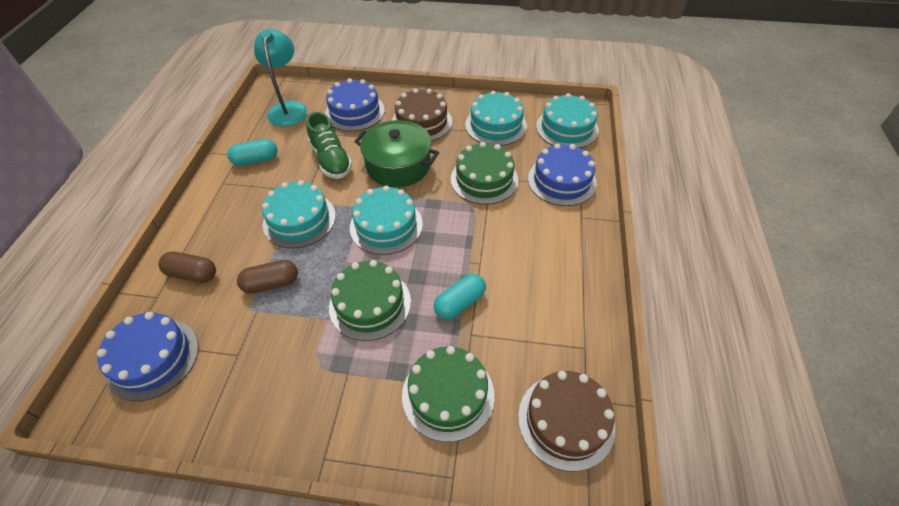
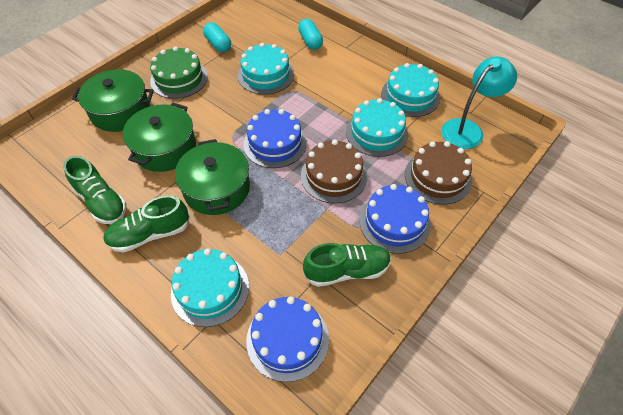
brown capsule: [158,251,216,283] [237,260,298,294] = 2 -> none = 0
green cake: [329,260,411,341] [402,346,495,442] [451,142,518,204] = 3 -> [150,46,208,99] = 1
green pot: [354,120,439,188] = 1 -> [72,69,154,132] [123,103,196,172] [175,139,250,215] = 3
green shoe: [306,112,352,179] = 1 -> [63,156,126,224] [103,195,190,253] [303,243,391,287] = 3

